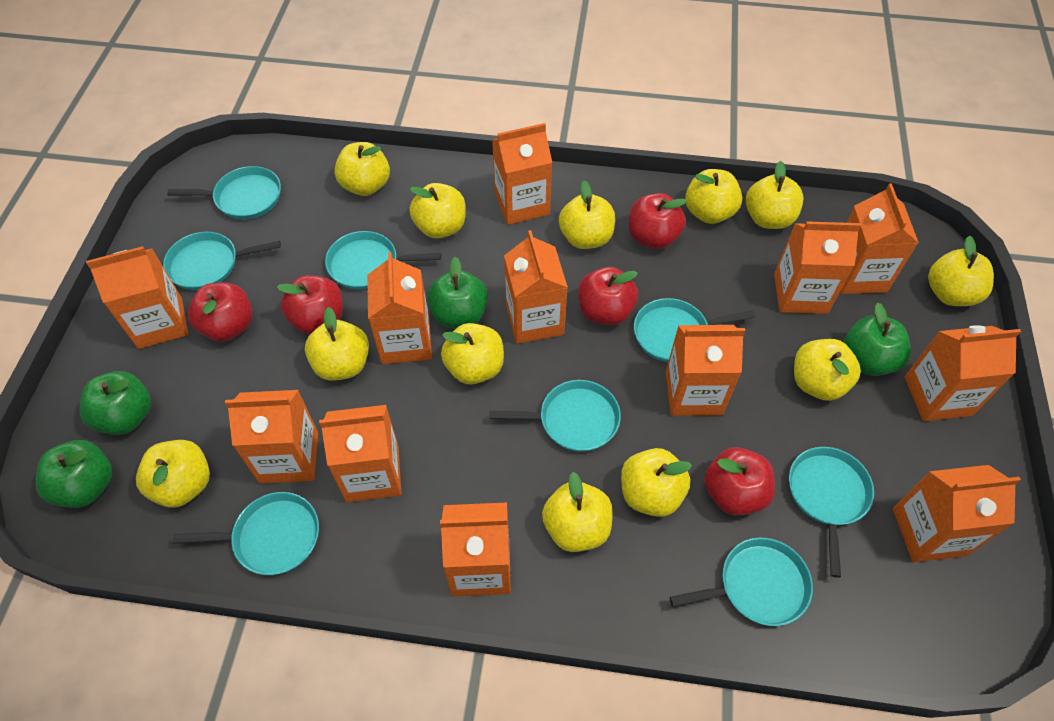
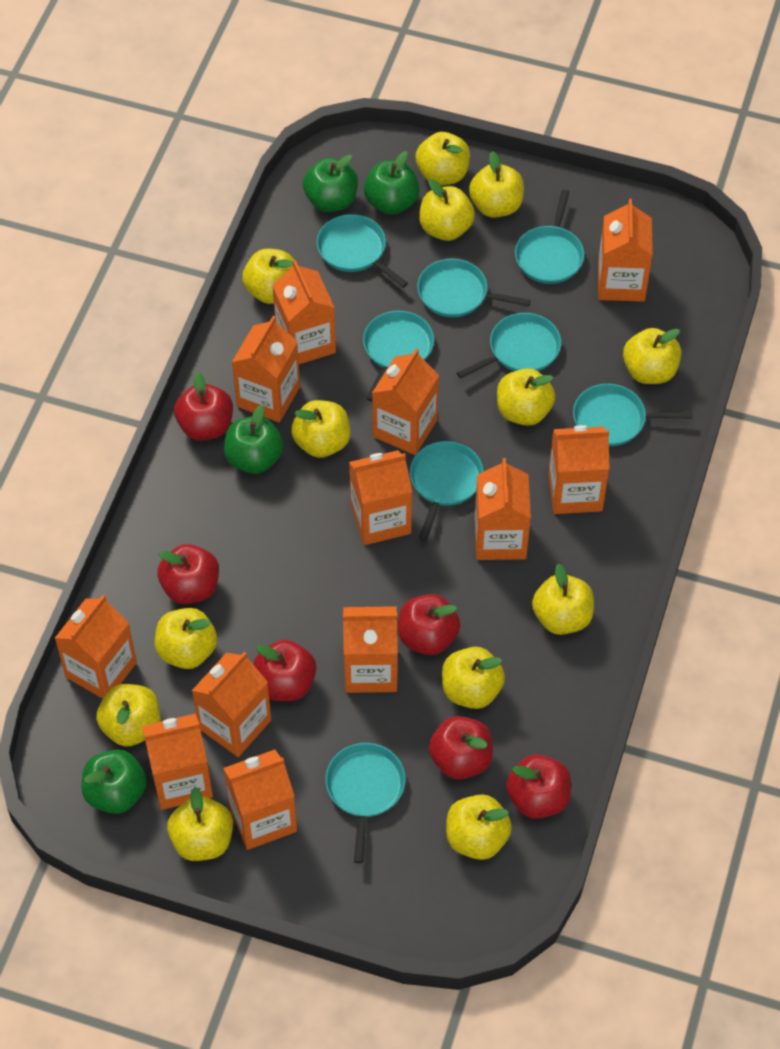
red apple: [188,282,252,342] [277,275,343,334] [578,267,638,325] [629,193,687,249] [704,447,775,516] = 5 -> [157,544,219,604] [174,371,233,440] [253,640,316,701] [398,594,460,655] [429,716,493,780] [506,754,571,819] = 6
yellow apple: [136,440,210,507] [305,307,369,381] [334,142,390,196] [409,183,466,238] [441,323,504,384] [542,472,613,552] [559,180,615,249] [621,448,692,517] [685,169,742,224] [746,161,804,229] [794,339,861,401] [928,236,994,306] = 12 -> [96,684,161,747] [155,608,217,669] [167,787,233,861] [242,249,294,304] [291,400,351,458] [415,132,470,185] [419,179,475,241] [442,647,505,709] [446,794,512,860] [469,151,524,218] [497,368,555,426] [532,563,594,635] [623,328,681,384] = 13

